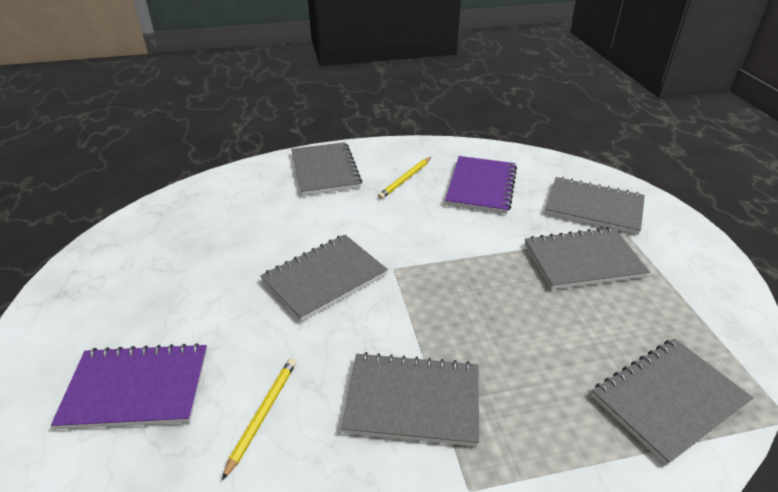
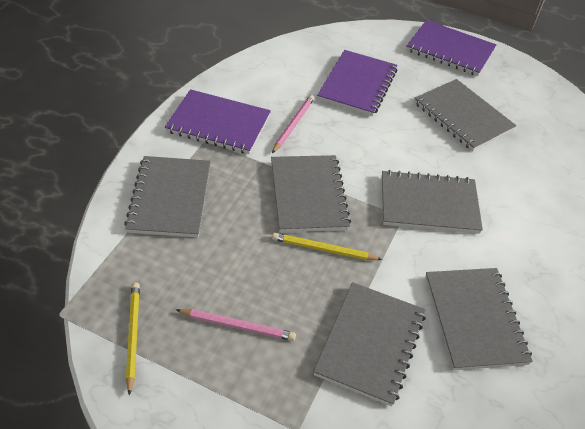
pink pencil: none = 0 -> [176,309,296,341] [272,95,314,153] = 2
purple notebook: [51,343,207,430] [445,156,517,214] = 2 -> [165,89,271,154] [317,50,398,116] [406,20,497,76] = 3

